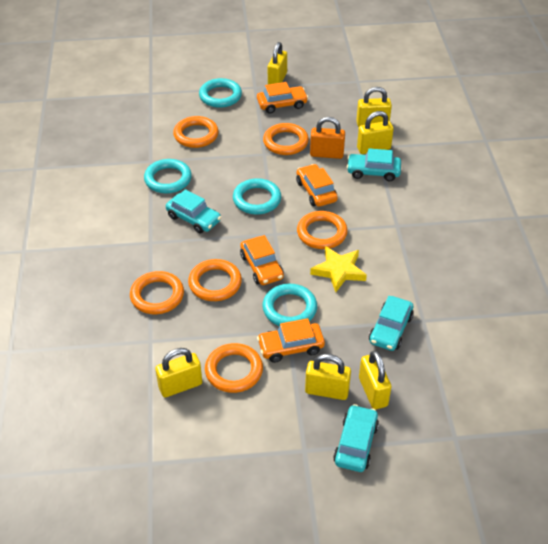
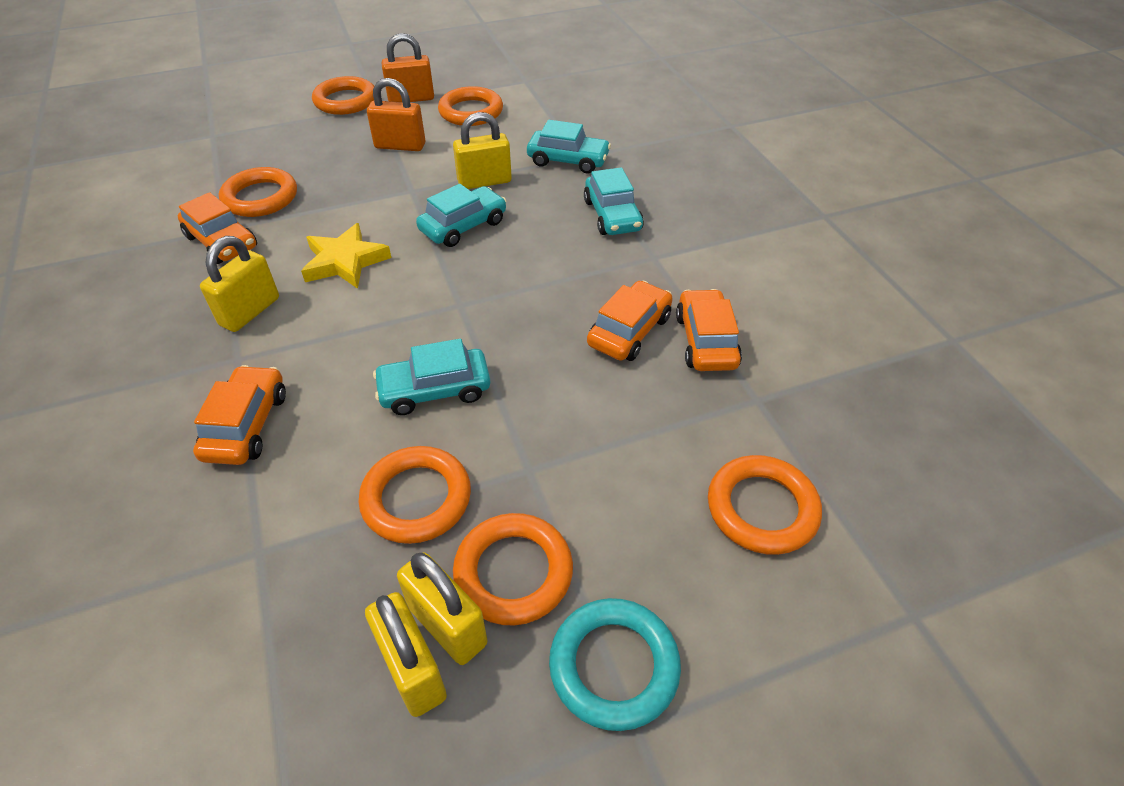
orange padlock: [310,117,345,159] = 1 -> [367,78,425,151] [382,33,434,102] = 2
turquoise ring: [144,159,192,194] [199,78,242,108] [233,178,281,215] [262,284,317,326] = 4 -> [549,598,681,731] = 1
yellow padlock: [155,348,202,397] [268,42,287,84] [305,354,351,400] [356,87,392,127] [357,111,394,154] [359,351,391,409] = 6 -> [200,236,279,332] [365,592,447,717] [397,553,487,665] [453,112,512,189] = 4

